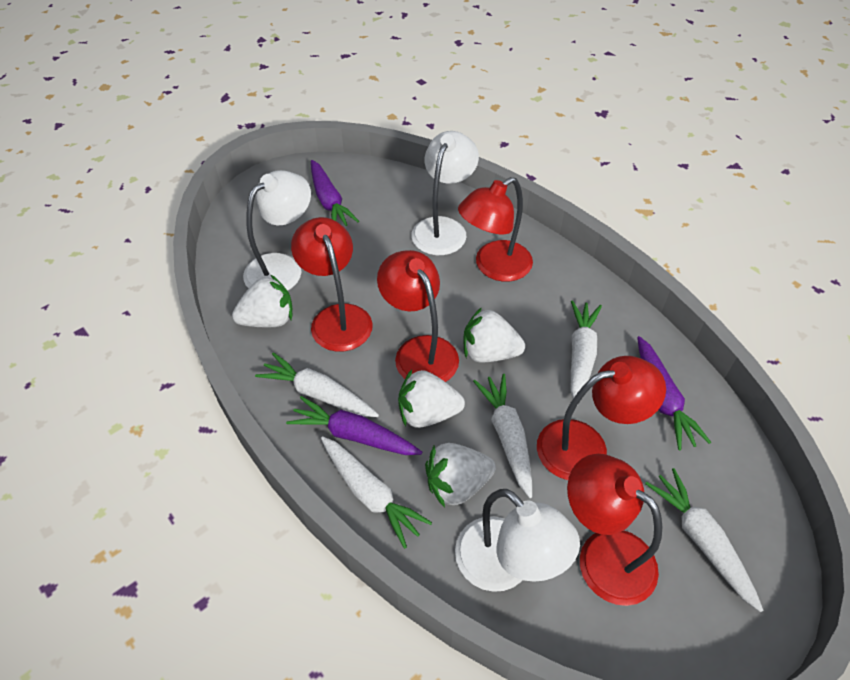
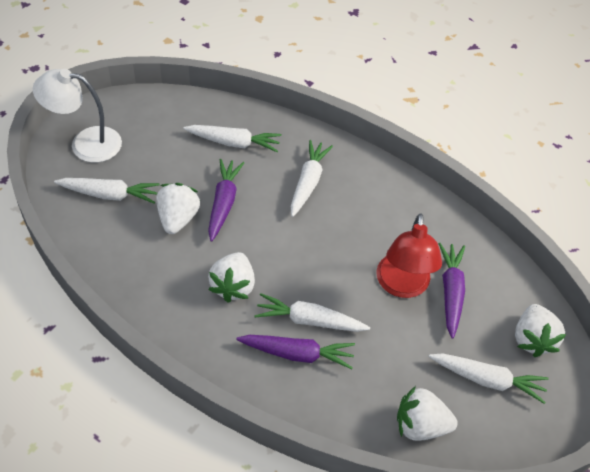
red lamp: [291,217,373,352] [377,250,459,382] [458,177,533,282] [537,356,666,480] [567,454,662,606] = 5 -> [376,214,442,298] = 1
white lamp: [243,170,311,291] [411,131,479,255] [455,489,580,592] = 3 -> [33,69,122,162] = 1

